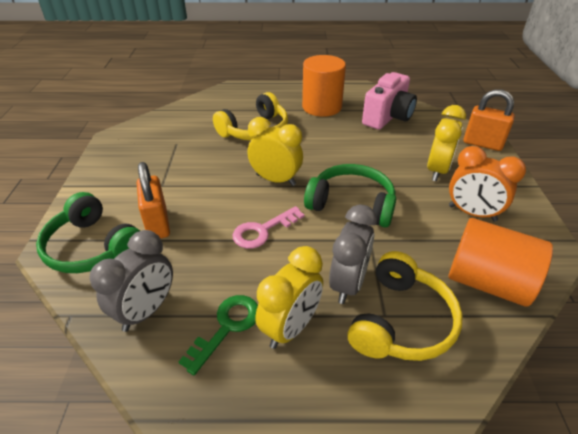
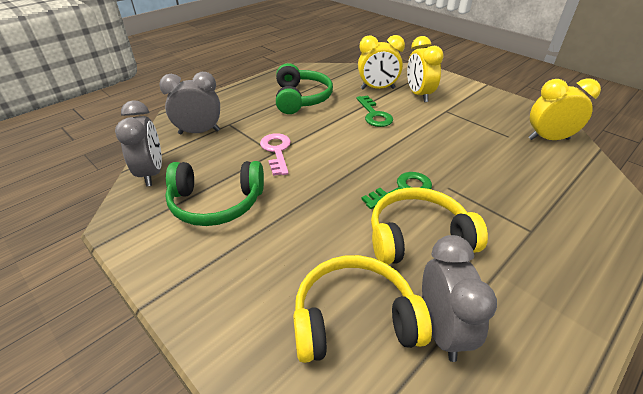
green key: [178,295,258,375] = 1 -> [356,96,393,127] [361,172,432,209] = 2
grey clock: [89,230,173,332] [329,205,377,304] = 2 -> [115,100,162,186] [159,72,220,134] [422,235,497,362] = 3
orange clock: [449,146,526,222] = 1 -> none = 0
orange cylinder: [302,55,346,117] [448,218,553,306] = 2 -> none = 0
orange padlock: [137,162,170,239] [463,89,515,151] = 2 -> none = 0
pink camera: [362,72,417,130] = 1 -> none = 0

